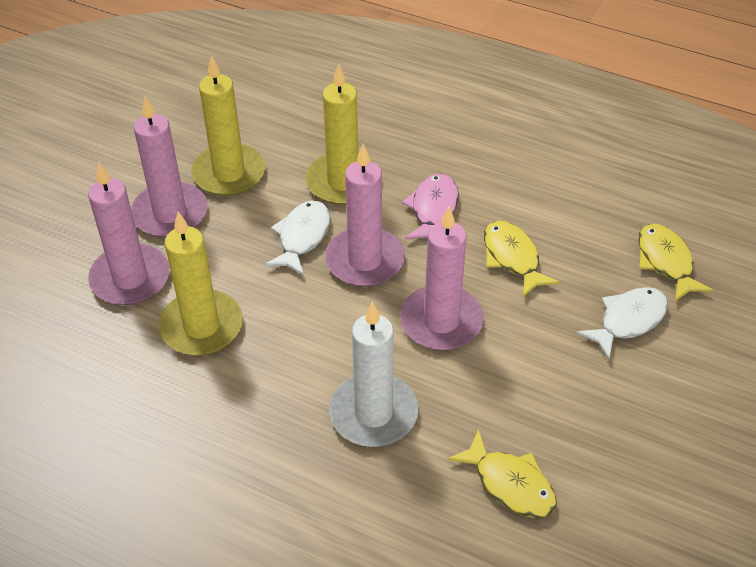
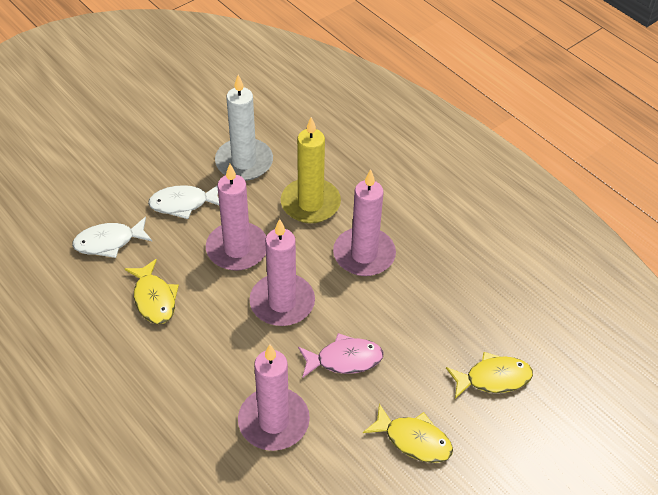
yellow candle: [158,212,243,356] [191,55,265,196] [306,64,375,205] = 3 -> [281,117,341,223] = 1

